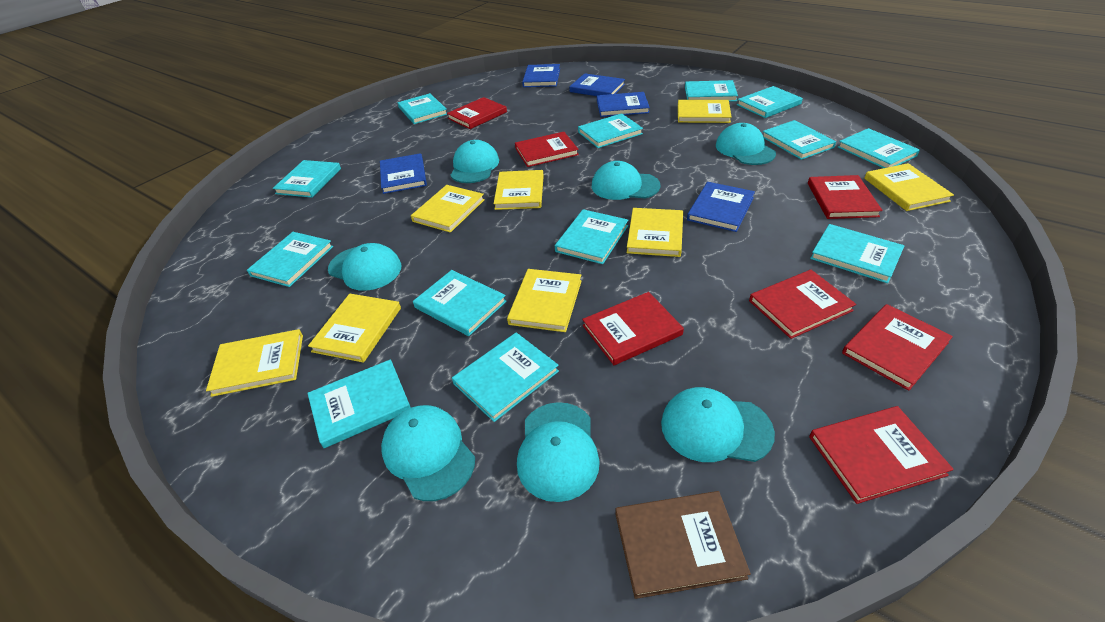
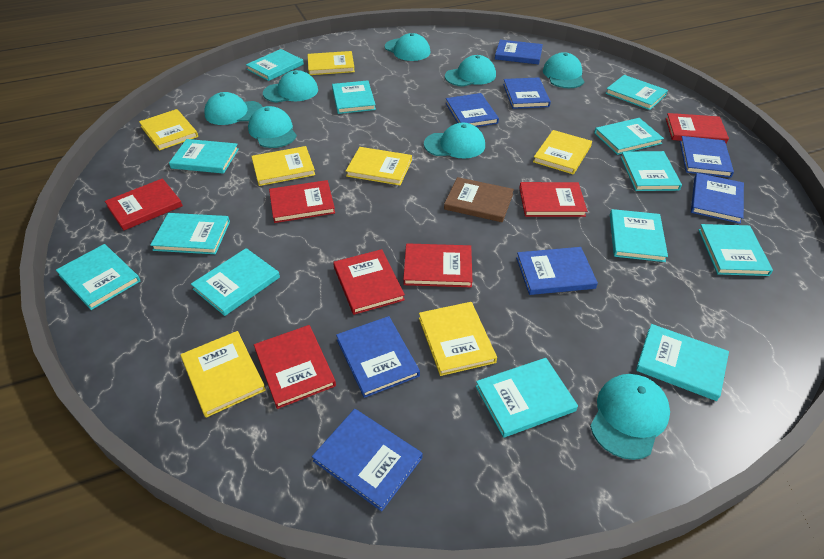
blue book: [380,153,427,194] [522,64,560,87] [569,73,625,96] [597,92,650,117] [687,182,755,232] = 5 -> [312,409,422,512] [336,316,420,398] [446,93,499,127] [495,40,543,64] [503,77,551,109] [516,247,598,295] [680,136,734,178] [691,173,744,224] = 8
turquoise cap: [328,243,401,291] [381,405,475,501] [450,140,499,183] [517,402,600,502] [592,161,660,200] [661,387,775,462] [716,123,776,165] = 7 -> [204,92,263,125] [248,106,297,148] [263,70,318,103] [385,33,430,61] [424,123,485,159] [445,55,496,87] [543,52,584,88] [590,374,670,460] = 8
yellow book: [206,329,303,397] [308,294,401,363] [411,185,485,233] [494,170,544,210] [507,269,582,332] [627,208,683,257] [678,100,732,123] [864,163,954,211] = 8 -> [139,109,198,151] [181,331,266,418] [251,146,315,186] [308,51,355,75] [346,147,412,185] [419,302,497,376] [533,130,592,174] = 7

